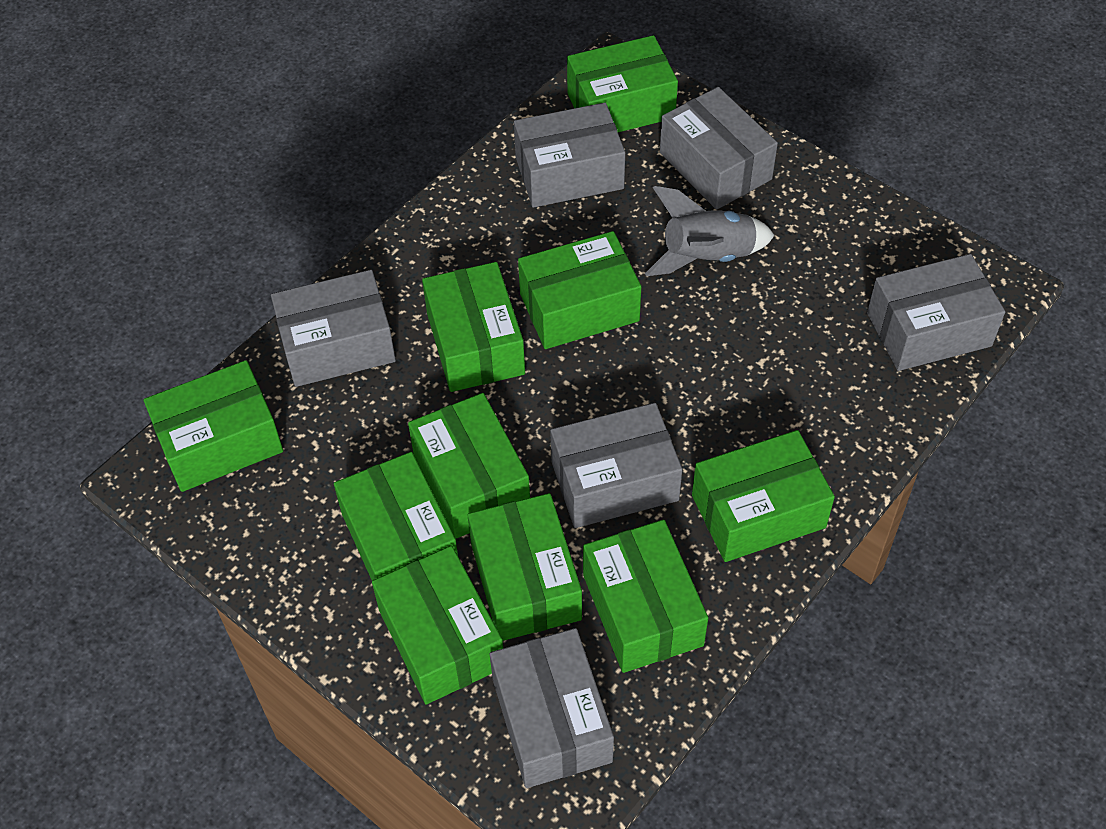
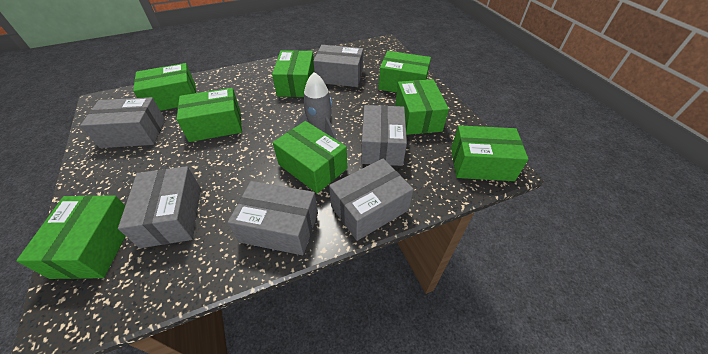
green box: [144,360,283,492] [334,452,458,581] [372,545,503,705] [408,393,530,538] [422,262,525,392] [467,493,582,641] [518,231,641,349] [567,35,678,132] [583,520,708,673] [692,430,835,562] = 10 -> [16,195,126,279] [133,63,196,111] [177,88,242,142] [272,50,314,97] [273,121,347,193] [378,51,431,93] [395,79,449,135] [451,125,528,181] = 8

